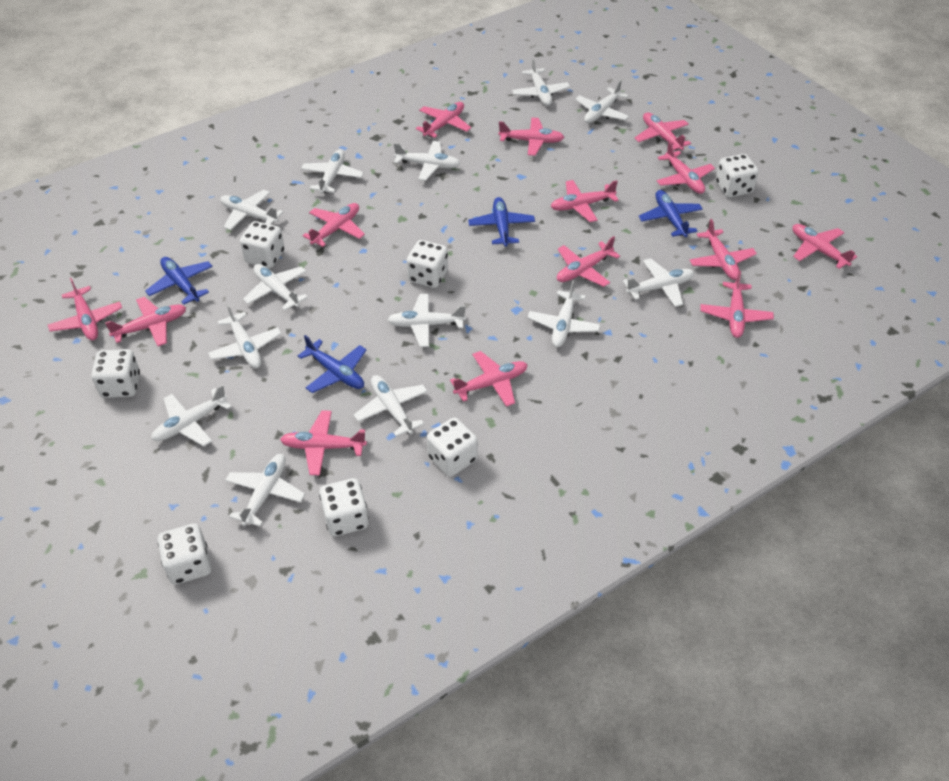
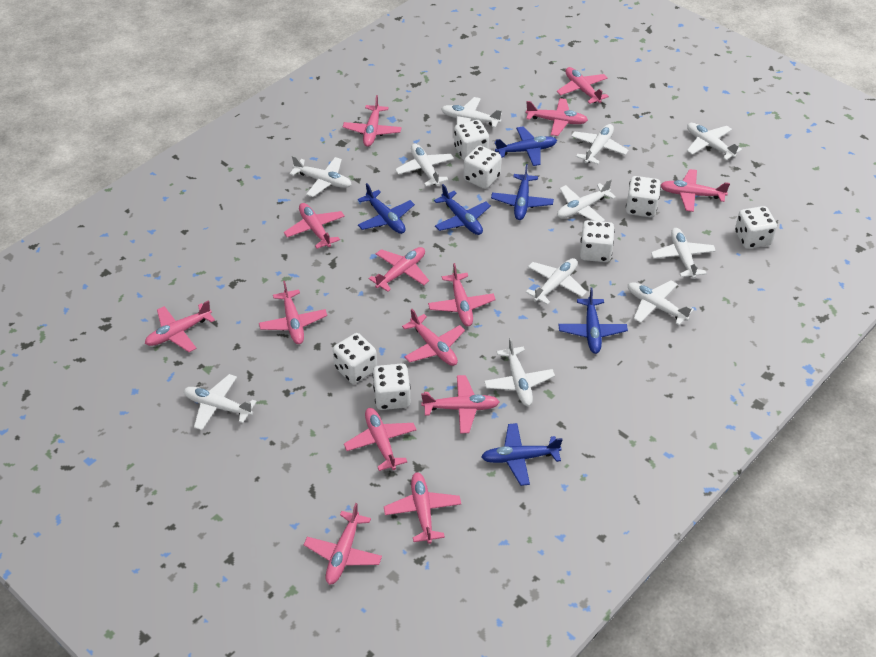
blue plane: [145,257,213,305] [298,335,366,393] [468,197,535,247] [639,190,703,237] = 4 -> [358,183,415,234] [434,184,491,235] [481,423,563,486] [491,164,554,220] [495,127,557,166] [558,287,628,354] = 6
white plane: [151,384,232,446] [208,304,281,368] [220,190,283,230] [225,454,305,527] [243,264,308,311] [301,149,364,194] [354,375,428,437] [387,294,466,347] [394,141,461,181] [512,58,570,106] [527,280,601,347] [575,80,629,123] [623,258,695,307] = 13 -> [184,374,257,430] [290,155,352,197] [395,144,454,186] [441,97,502,128] [484,337,555,406] [526,258,587,305] [557,179,616,222] [571,124,629,164] [628,281,694,325] [651,228,716,279] [687,123,742,160] = 11

